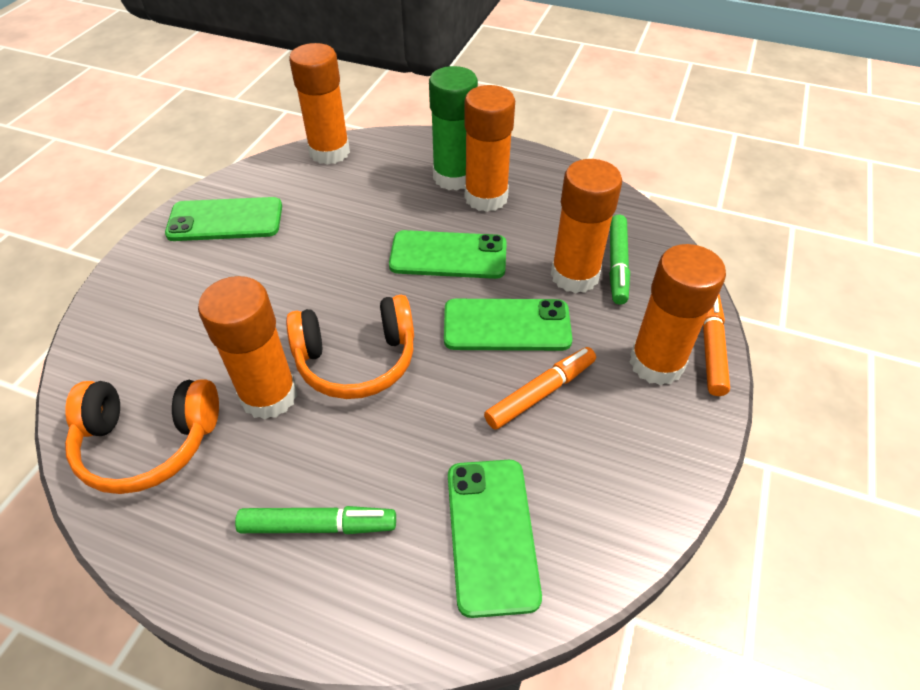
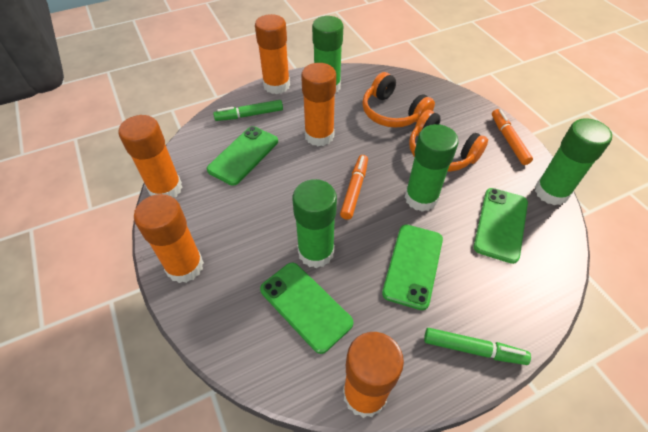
green glue stick: [429,66,478,190] = 1 -> [293,179,337,268] [312,16,343,93] [405,124,459,212] [535,118,612,205] = 4

